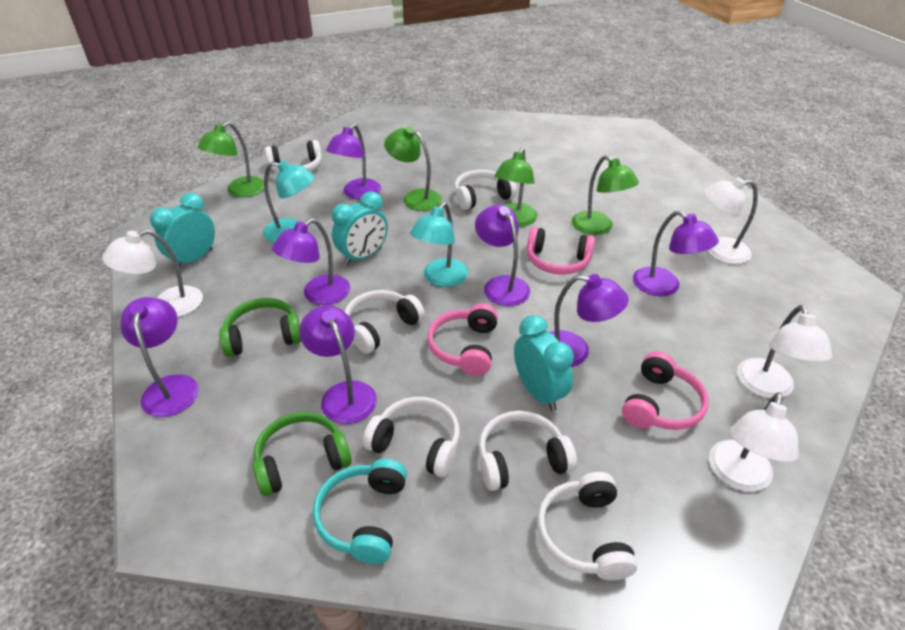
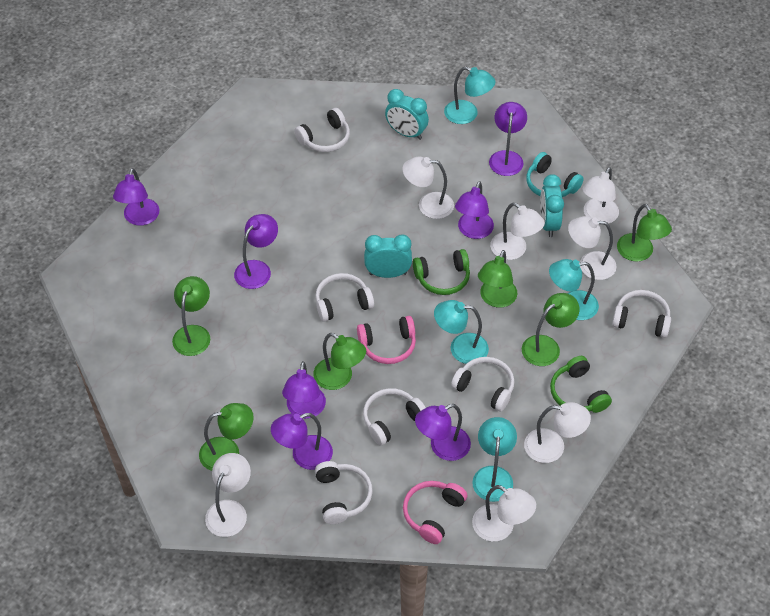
green lamp: [197,122,264,197] [384,126,442,211] [494,148,538,226] [572,155,639,235] = 4 -> [172,276,210,356] [199,403,254,471] [313,333,366,390] [478,250,517,308] [522,293,580,366] [617,204,672,262] = 6
pink headphones: [427,304,498,376] [527,227,595,275] [622,351,709,430] = 3 -> [357,316,416,364] [403,481,467,544] = 2
turquoise lamp: [263,160,315,243] [410,202,468,287] = 2 -> [434,300,489,364] [444,67,496,124] [472,417,517,502] [549,259,599,320] = 4
white lamp: [102,229,203,317] [704,177,758,264] [709,392,799,492] [737,305,832,398] = 4 -> [205,453,251,537] [403,157,454,219] [472,485,536,542] [490,202,545,260] [524,402,591,463] [568,216,616,280] [582,167,619,225] = 7

